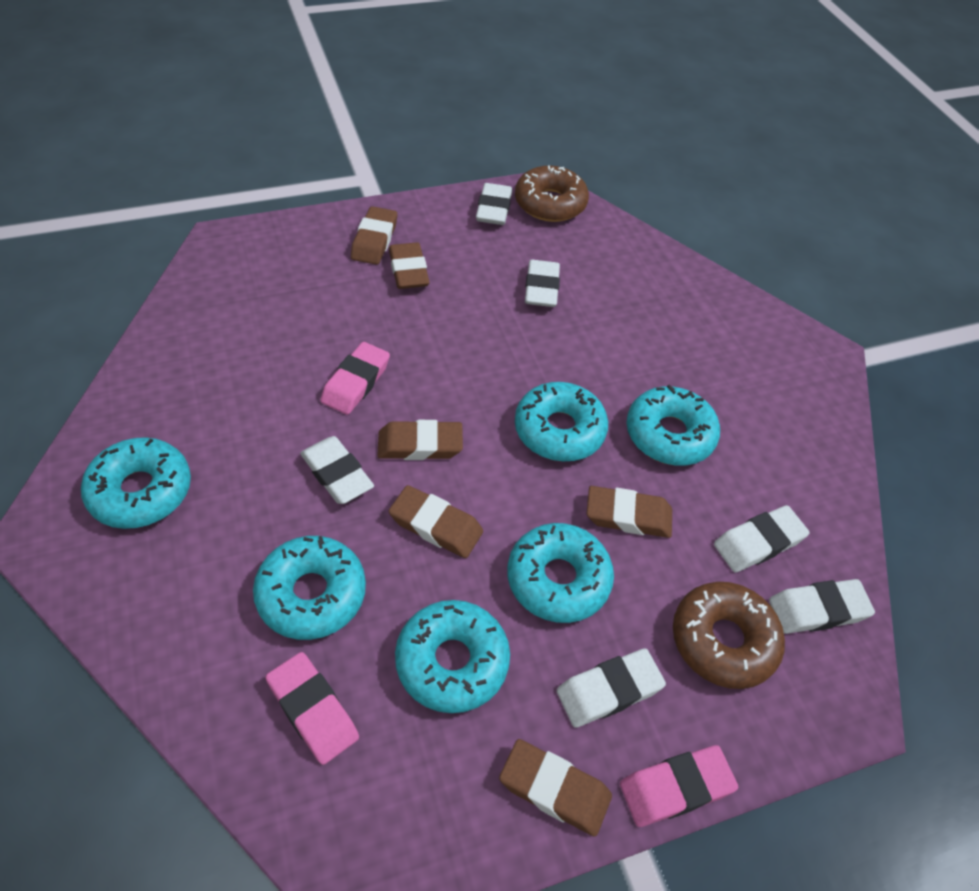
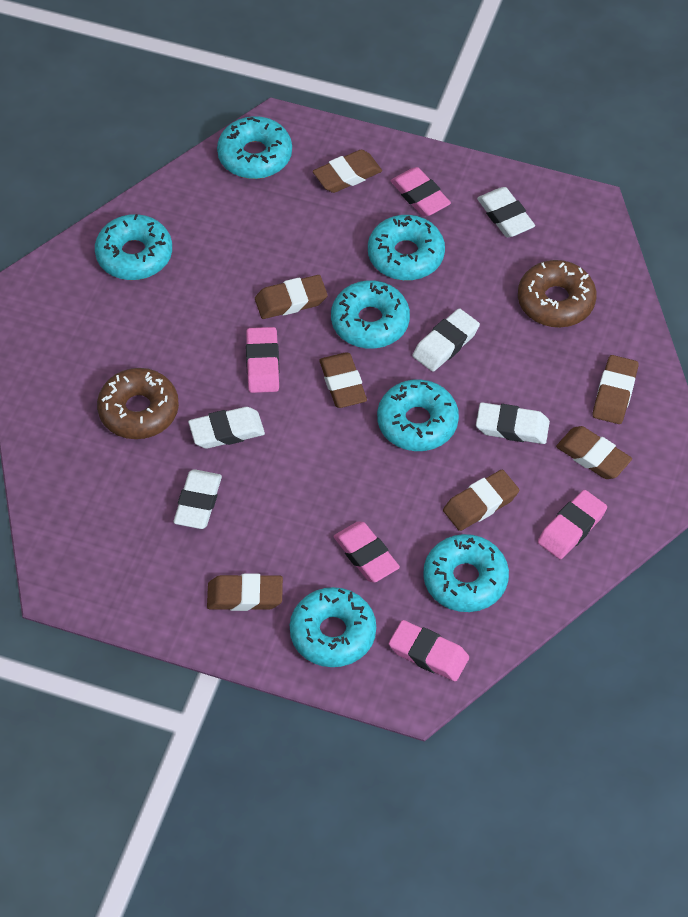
brown eraser: [351,206,397,265] [377,420,463,460] [389,242,430,289] [389,485,483,558] [499,739,612,837] [587,486,672,538] = 6 -> [207,574,283,611] [255,275,328,319] [313,150,382,193] [319,353,367,408] [443,470,519,531] [556,426,632,479] [593,355,638,424] = 7
pink eraser: [266,652,359,765] [320,342,390,415] [620,745,738,827] = 3 -> [246,327,279,393] [333,521,400,583] [389,620,469,681] [391,167,451,217] [538,490,607,559] = 5
turquoise donut: [81,437,191,529] [253,536,366,640] [395,600,510,713] [507,523,614,623] [515,382,608,461] [626,385,720,466] = 6 -> [95,214,172,280] [217,116,292,179] [290,587,376,667] [331,280,410,349] [368,215,445,281] [377,380,459,451] [423,534,509,612] = 7
white eraser: [300,436,374,504] [476,183,512,225] [525,260,560,307] [557,648,666,728] [714,505,810,573] [769,579,875,634] = 6 -> [173,469,222,529] [188,407,265,449] [413,308,480,372] [476,402,550,444] [477,187,535,237] = 5

